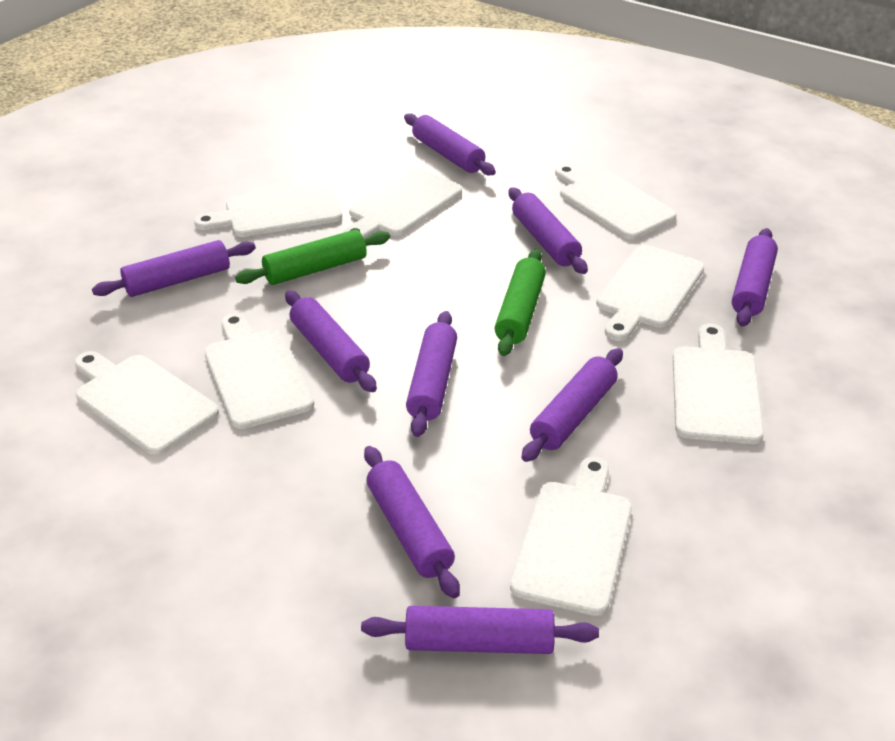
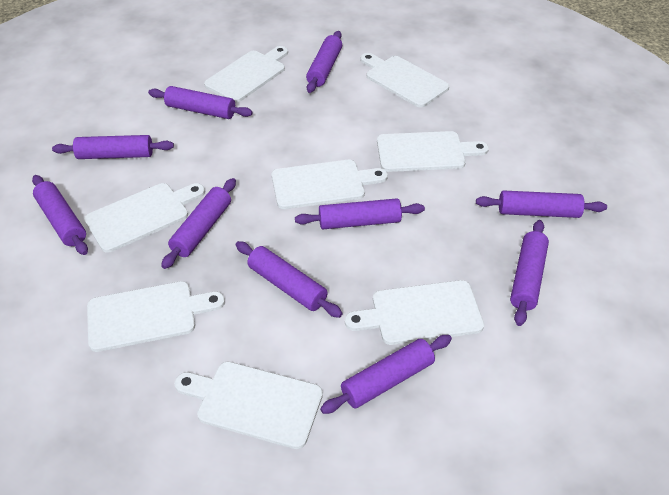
green rolling pin: [235,229,390,285] [495,249,546,356] = 2 -> none = 0
purple rolling pin: [92,240,256,297] [285,290,377,392] [361,606,599,654] [364,446,460,598] [404,113,496,176] [406,311,457,437] [509,187,588,274] [521,348,623,462] [732,228,778,327] = 9 -> [32,175,88,255] [52,135,174,159] [148,86,253,119] [161,178,236,269] [235,241,342,318] [295,198,425,229] [306,31,342,93] [320,335,452,414] [476,190,607,218] [510,220,549,326] = 10

